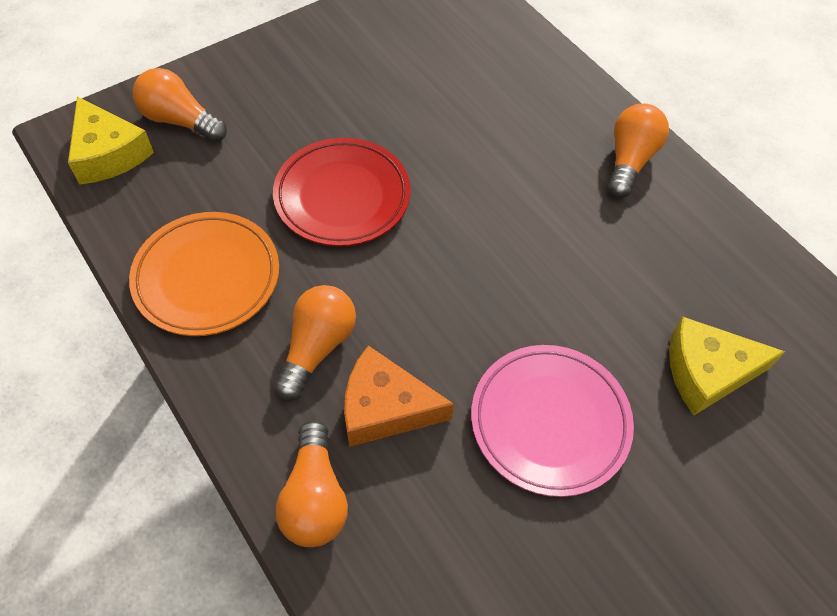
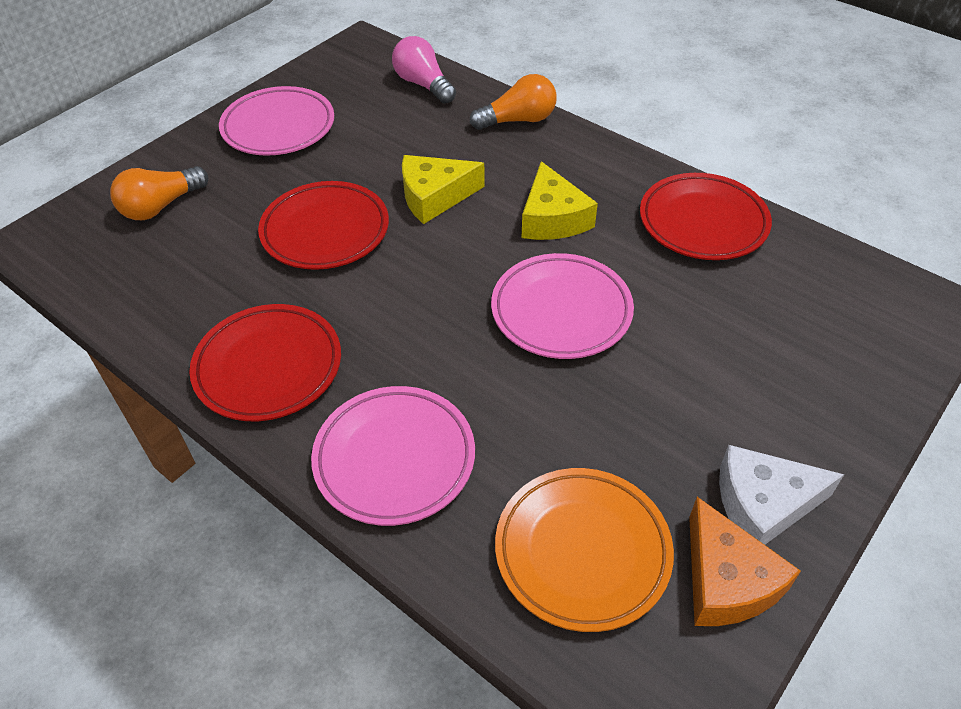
orange light bulb: [133,68,227,142] [274,285,356,401] [276,420,348,547] [608,104,669,198] = 4 -> [110,166,208,220] [470,74,557,130] = 2
pink light bulb: none = 0 -> [392,36,456,104] = 1
pink plate: [471,345,634,497] = 1 -> [219,86,334,156] [311,386,475,526] [491,253,634,359] = 3
red plate: [273,138,411,247] = 1 -> [189,304,341,421] [258,181,389,270] [640,173,772,260] = 3
white cheese: none = 0 -> [719,445,844,545] = 1

